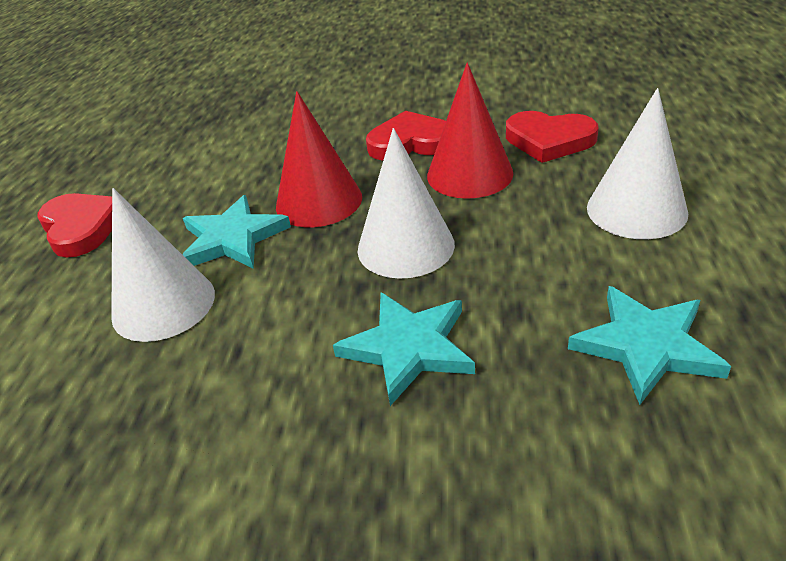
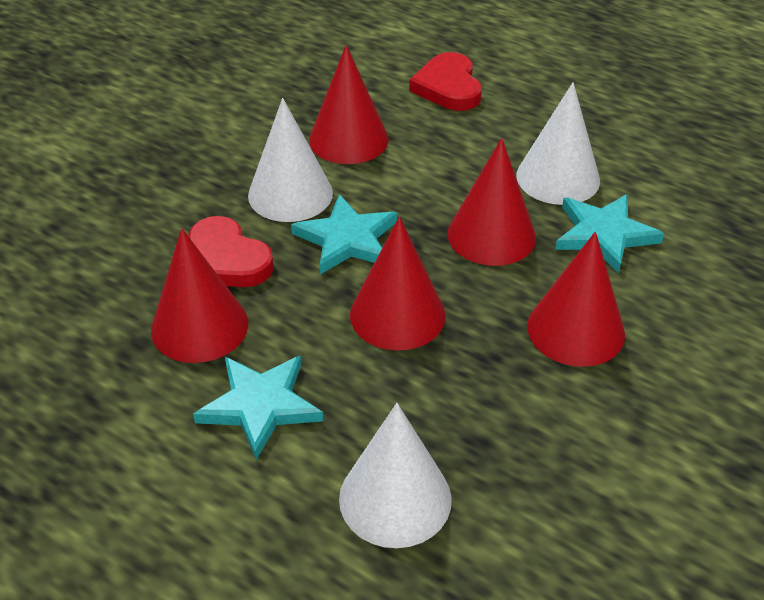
red cone: [276,91,362,227] [427,63,513,199] = 2 -> [151,228,248,363] [309,45,389,164] [350,217,446,351] [448,138,536,266] [527,232,625,367] = 5
red heart: [37,193,112,258] [366,111,446,161] [506,111,599,163] = 3 -> [189,216,274,287] [409,52,482,111] = 2

